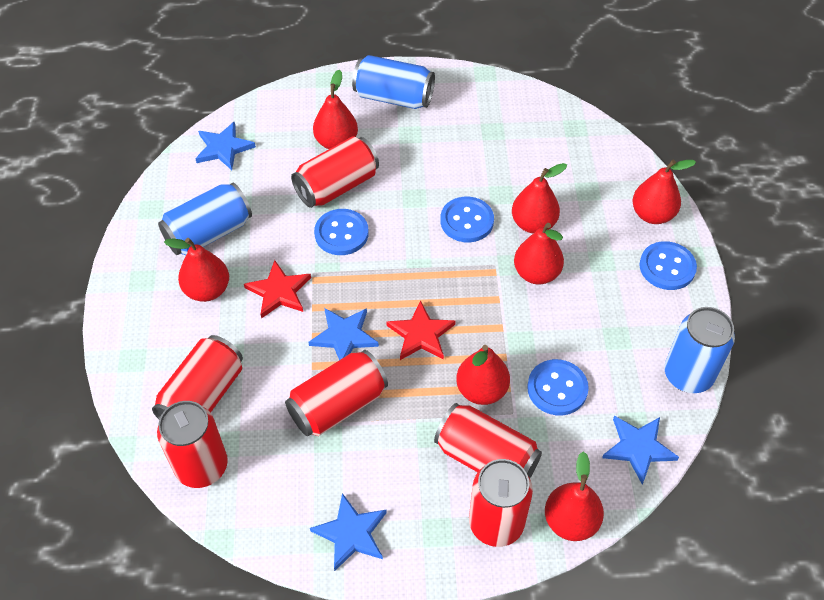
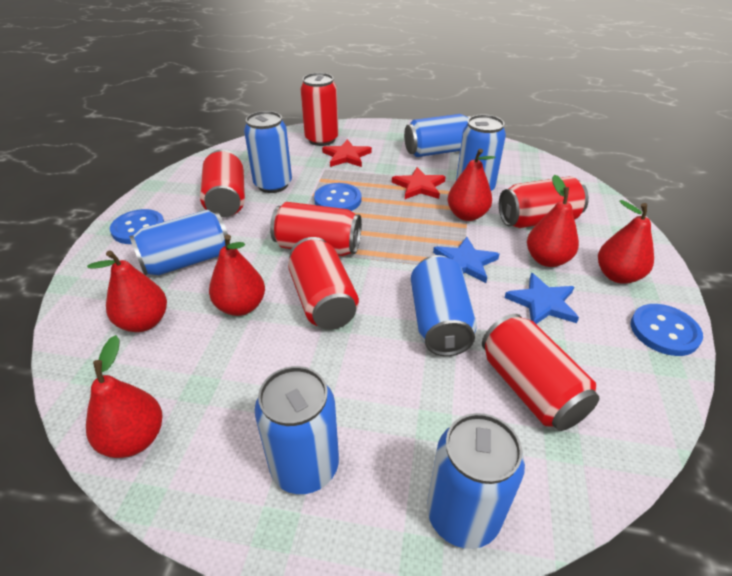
blue button: [314,209,369,255] [440,197,494,242] [527,359,589,416] [640,241,697,290] = 4 -> [110,209,164,244] [314,183,361,211] [631,304,703,356] = 3
blue can: [158,183,252,255] [352,55,435,109] [664,307,735,393] = 3 -> [129,210,230,275] [244,111,292,193] [255,366,339,494] [404,114,470,157] [411,255,477,356] [427,413,525,549] [456,114,506,191] = 7
blue star: [196,122,256,170] [309,308,379,360] [310,493,387,571] [602,416,679,484] = 4 -> [433,237,499,283] [504,273,579,324] = 2
red pear: [164,238,229,302] [313,70,358,149] [456,345,510,405] [512,163,567,233] [514,223,564,284] [545,451,604,541] [632,160,696,224] = 7 -> [86,335,163,458] [87,250,167,332] [209,234,265,316] [448,149,495,221] [527,175,579,267] [598,200,654,284] = 6

